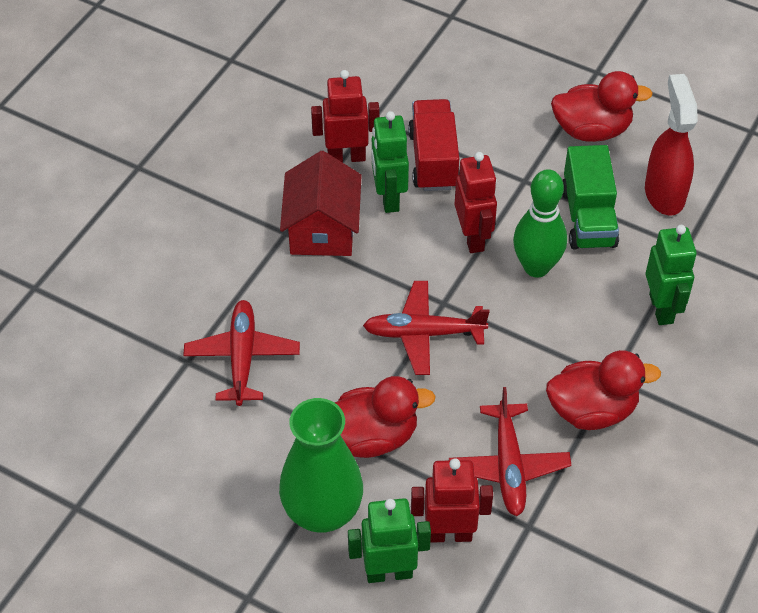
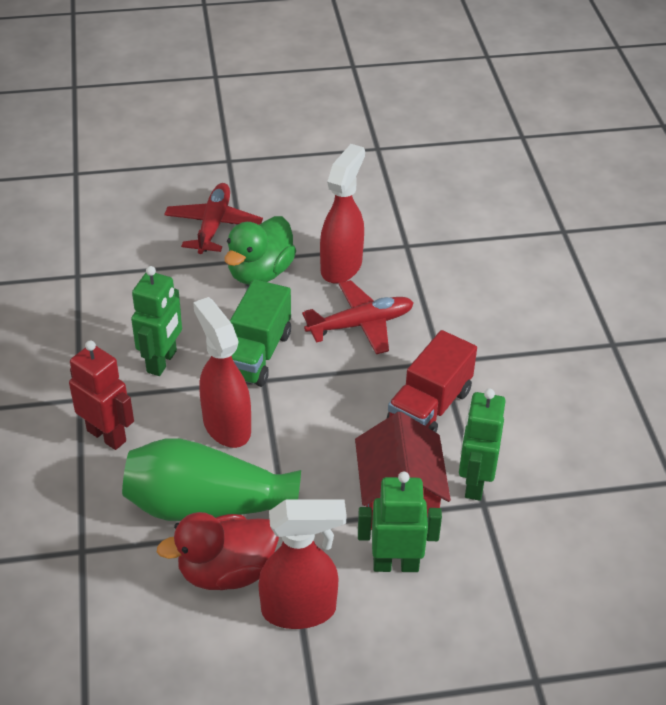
green bowling pin: [513,169,567,277] = 1 -> none = 0
green duck: none = 0 -> [224,216,296,285] = 1
red duck: [334,376,436,458] [546,350,661,430] [551,71,653,142] = 3 -> [157,512,279,590] = 1
red plane: [183,300,300,406] [363,281,490,375] [449,387,571,516] = 3 -> [164,183,263,254] [302,280,414,354] = 2
red robot: [311,70,379,163] [411,458,493,543] [455,152,497,253] = 3 -> [69,340,134,450] = 1
red spray bottle: [645,74,698,216] = 1 -> [193,297,251,448] [258,499,346,629] [320,144,365,284] = 3

